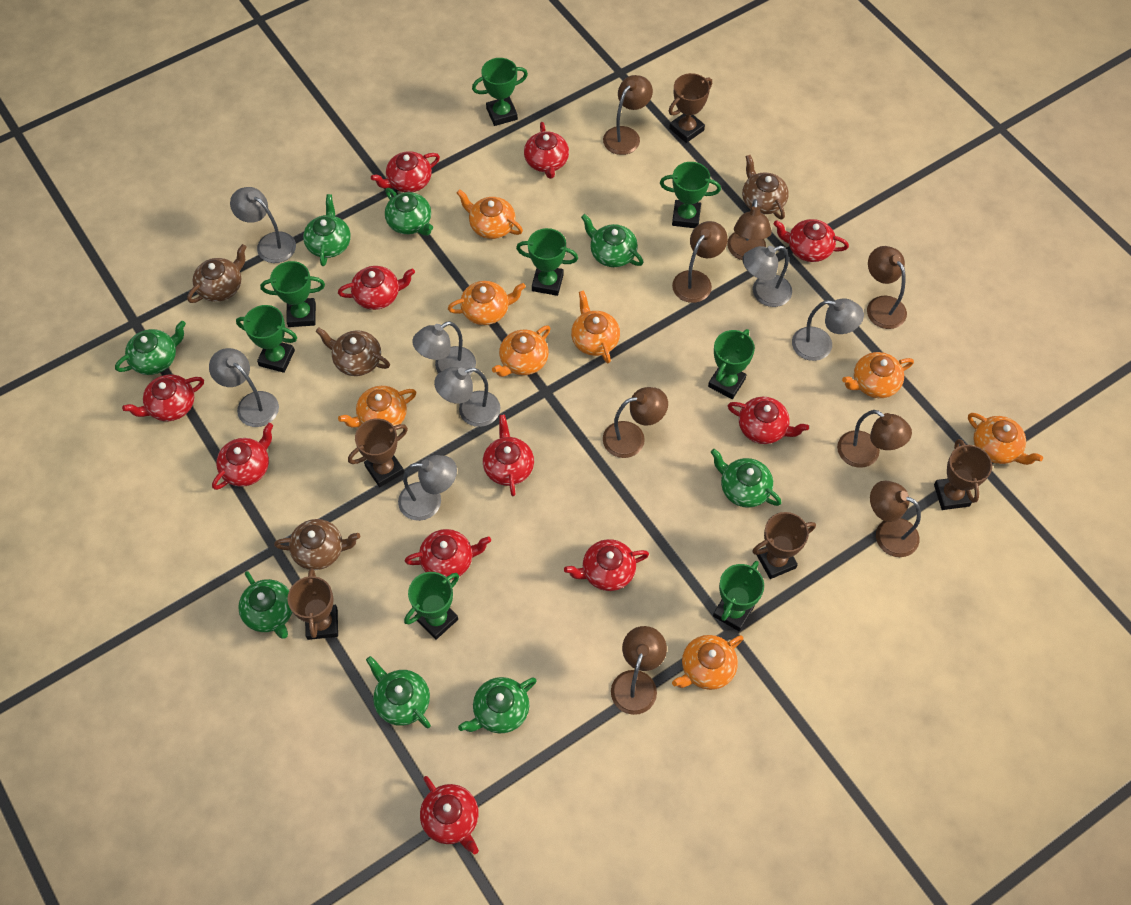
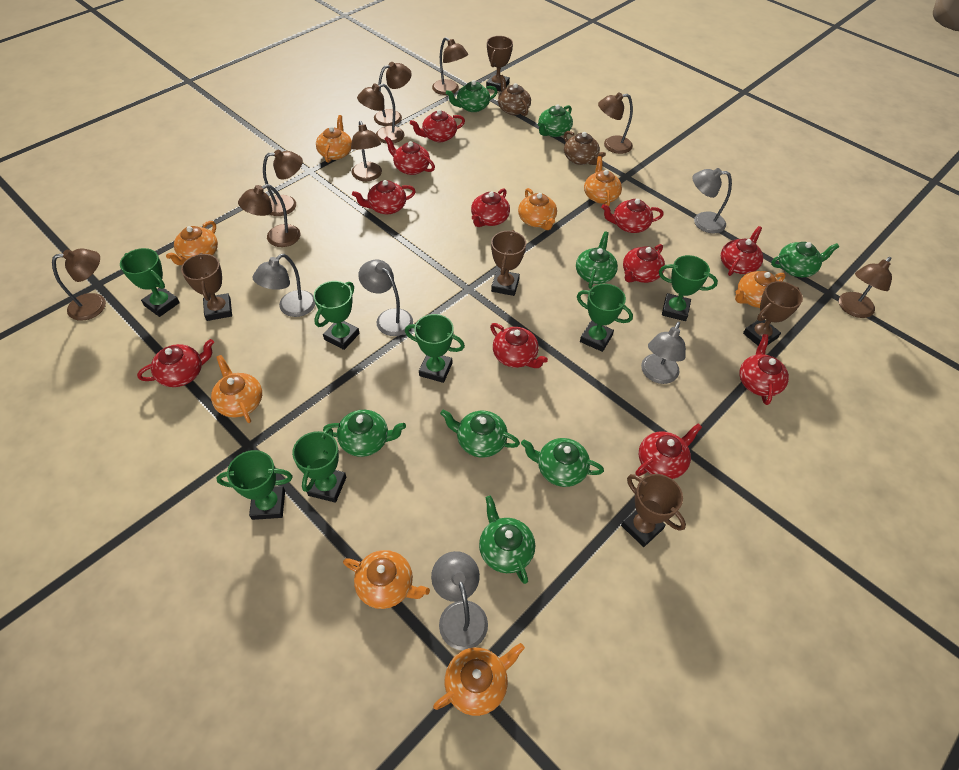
brown lamp: [603,75,653,155] [603,387,668,458] [611,626,667,715] [672,221,728,303] [727,199,772,260] [837,410,912,468] [867,246,907,329] [870,481,921,557] = 8 -> [52,248,106,321] [238,184,300,247] [263,150,303,216] [351,121,382,181] [357,83,404,144] [374,62,412,126] [432,37,468,95] [598,92,633,154] [839,257,892,318] = 9
brown teapot: [187,244,247,303] [274,519,360,570] [315,327,390,376] [742,155,789,220] = 4 -> [498,75,531,116] [564,131,606,165] = 2
green trophy: [236,305,297,373] [260,261,325,327] [404,572,459,640] [472,58,528,126] [516,228,578,296] [660,162,721,228] [708,329,755,399] [713,561,764,631] = 8 -> [120,248,180,317] [216,450,293,520] [292,427,346,503] [314,281,359,350] [405,314,465,383] [577,284,633,352] [659,255,718,321] = 7
grey lamp: [209,348,279,427] [230,187,296,263] [398,455,457,521] [412,321,476,375] [434,367,500,427] [742,246,792,307] [792,298,864,361] = 7 -> [252,254,315,317] [358,259,413,336] [431,551,488,650] [641,322,686,384] [692,168,732,233] = 5

